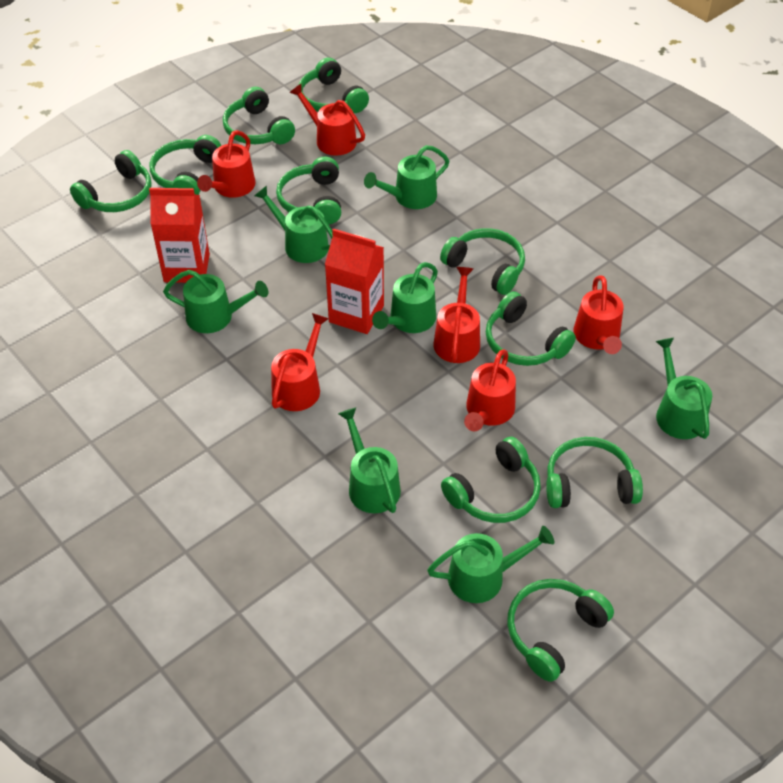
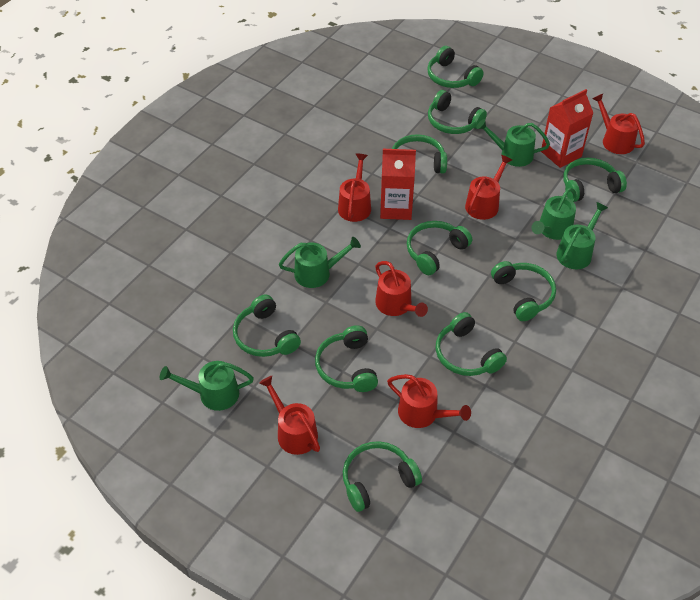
green watering can: [163,270,268,333] [254,186,333,263] [338,408,401,513] [364,145,449,209] [372,262,438,333] [427,526,554,603] [656,338,712,439] = 7 -> [160,361,254,411] [279,237,361,288] [476,119,550,167] [531,188,577,240] [556,202,608,269] = 5

